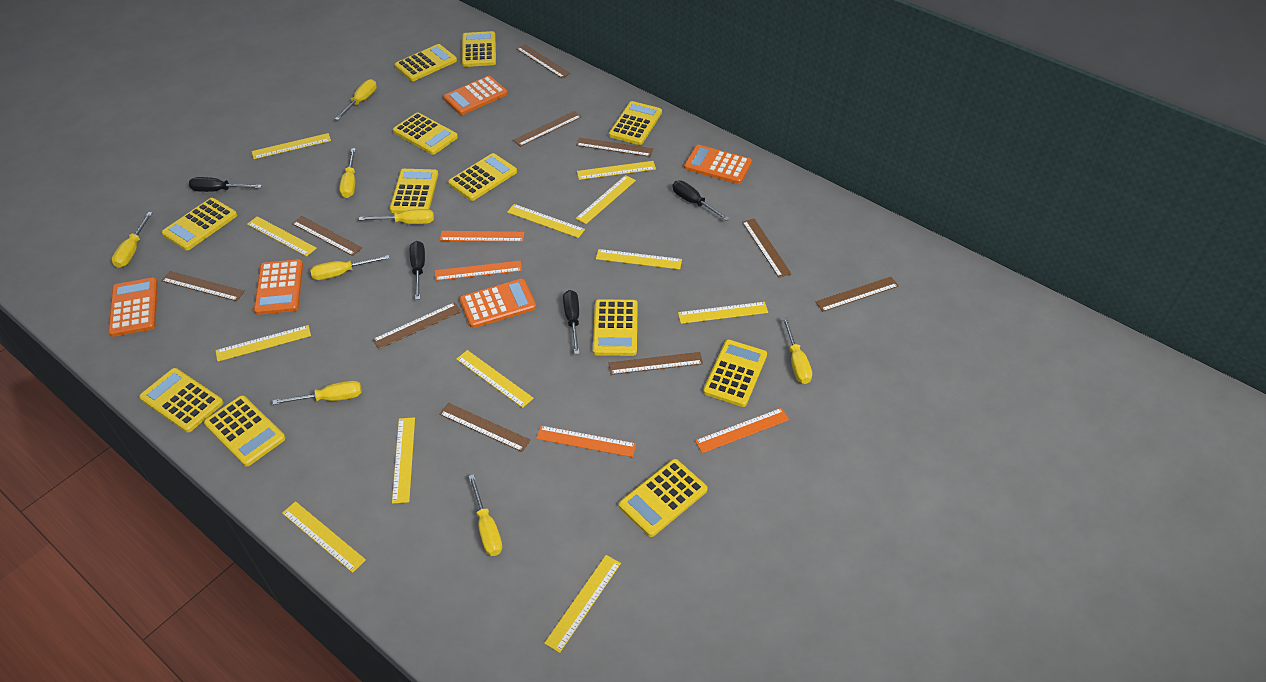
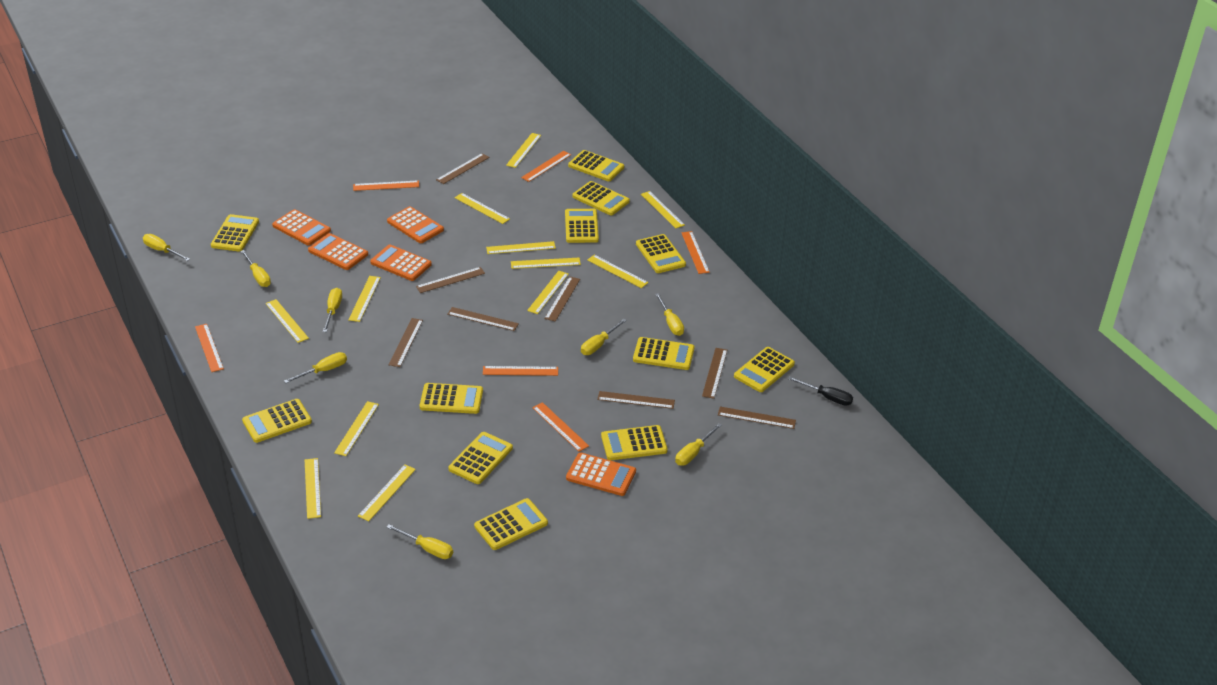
black screwdriver: [189,177,262,192] [410,241,425,300] [563,290,580,354] [672,180,730,221] = 4 -> [788,377,853,406] = 1
brown ruler: [161,271,245,301] [292,216,362,256] [373,302,461,349] [439,403,530,452] [513,111,581,147] [516,44,571,78] [576,137,653,157] [609,352,703,375] [742,219,792,278] [816,277,899,312] = 10 -> [389,318,423,367] [416,267,485,293] [436,153,489,184] [447,307,519,331] [544,276,580,322] [597,391,675,409] [702,348,727,399] [718,407,796,429] = 8
orange ruler: [435,261,522,281] [440,231,525,242] [536,426,636,457] [695,408,789,453] = 4 -> [195,324,224,372] [353,180,419,191] [483,366,558,376] [521,151,571,182] [533,402,589,452] [681,231,710,274] = 6

